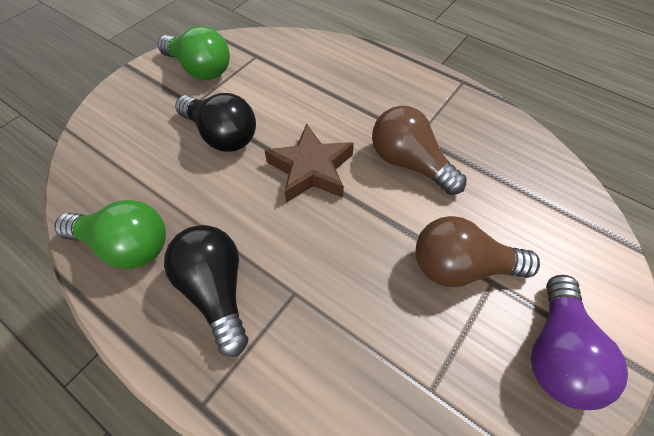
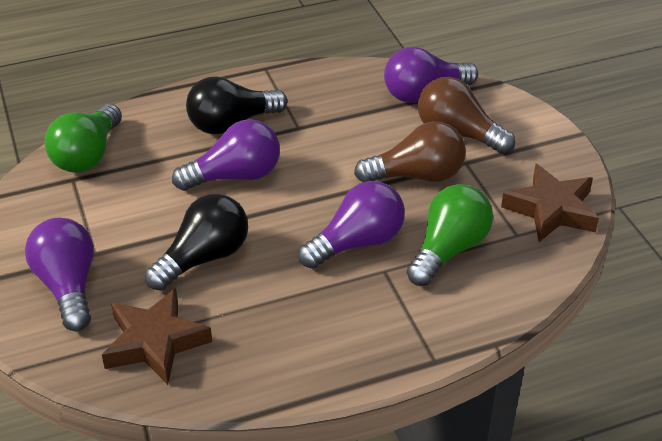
brown star: [264,124,354,203] = 1 -> [102,288,212,385] [501,164,599,242] = 2
purple light bulb: [531,275,628,410] = 1 -> [25,218,94,331] [172,119,280,191] [298,181,405,269] [384,47,478,103] = 4

